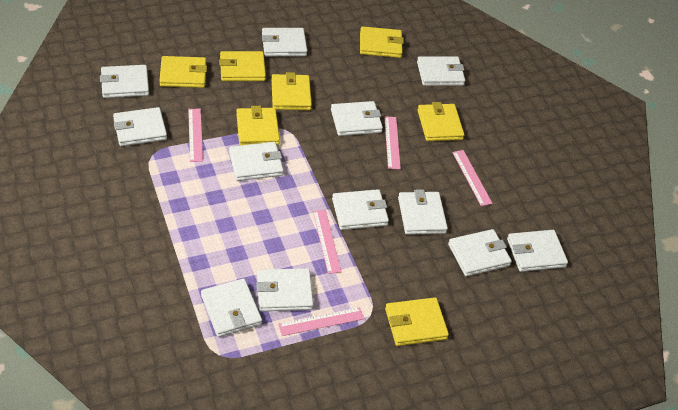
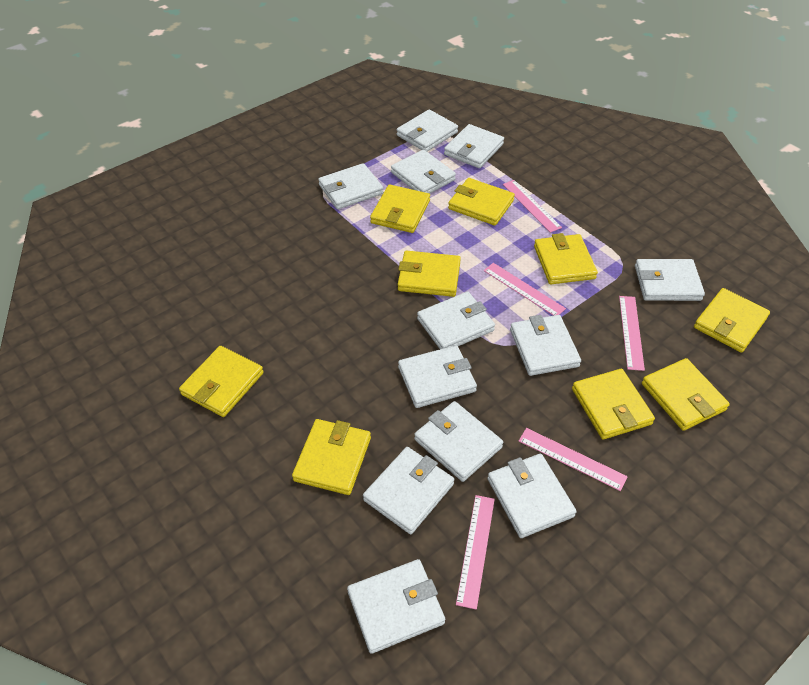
yellow wallet: [160,56,207,88] [219,51,266,81] [236,106,280,145] [271,72,312,110] [360,26,404,58] [385,297,449,346] [418,102,465,141] = 7 -> [179,346,264,417] [292,419,371,495] [370,185,430,233] [398,251,461,297] [448,178,515,226] [534,233,598,284] [572,369,655,439] [642,358,730,431] [694,288,770,352] = 9

